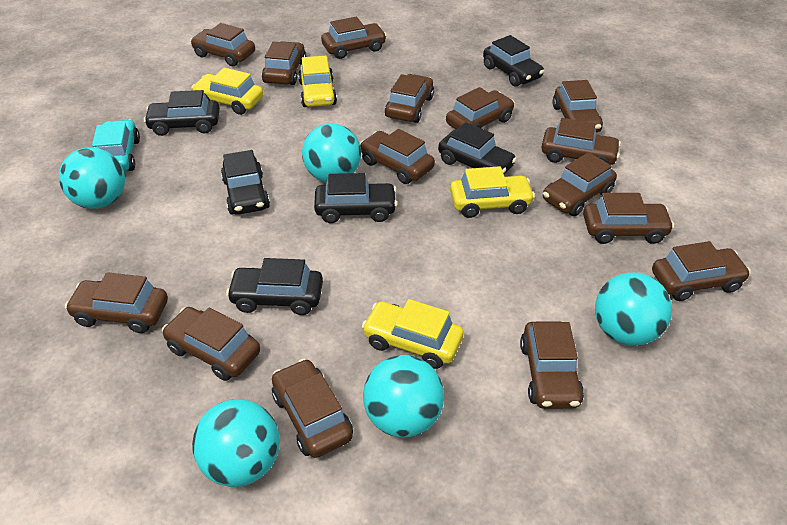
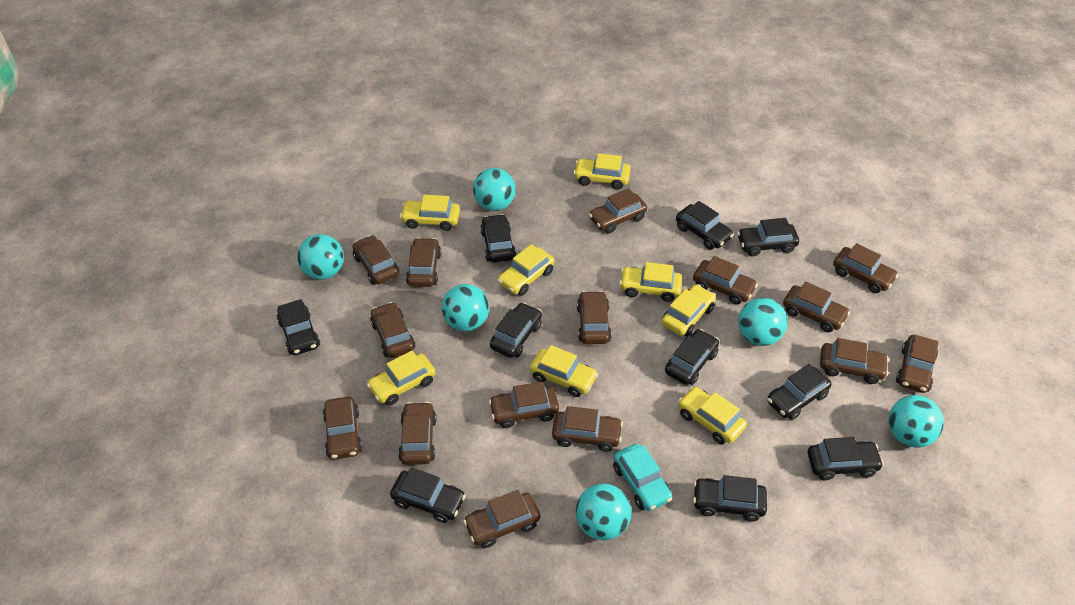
black car: [144,90,220,136] [221,150,270,215] [226,258,323,315] [314,173,397,223] [438,122,517,174] [483,35,544,87] = 6 -> [277,299,320,355] [390,468,466,523] [480,214,516,263] [490,302,542,358] [665,329,719,385] [676,201,734,250] [693,475,767,521] [737,218,799,256] [767,364,832,420] [808,437,884,480] = 10
turquoise ball: [59,147,125,209] [192,399,280,487] [302,123,361,182] [363,355,444,438] [595,272,672,346] = 5 -> [297,234,344,280] [442,284,489,331] [473,168,516,211] [576,483,631,540] [738,298,788,346] [888,395,944,448] = 6
yellow car: [191,68,263,115] [298,56,337,107] [362,299,464,369] [450,166,535,218] = 4 -> [367,351,436,405] [400,195,460,231] [498,244,554,296] [530,345,598,397] [574,153,631,189] [619,262,682,302] [662,284,715,337] [678,387,747,444] = 8

